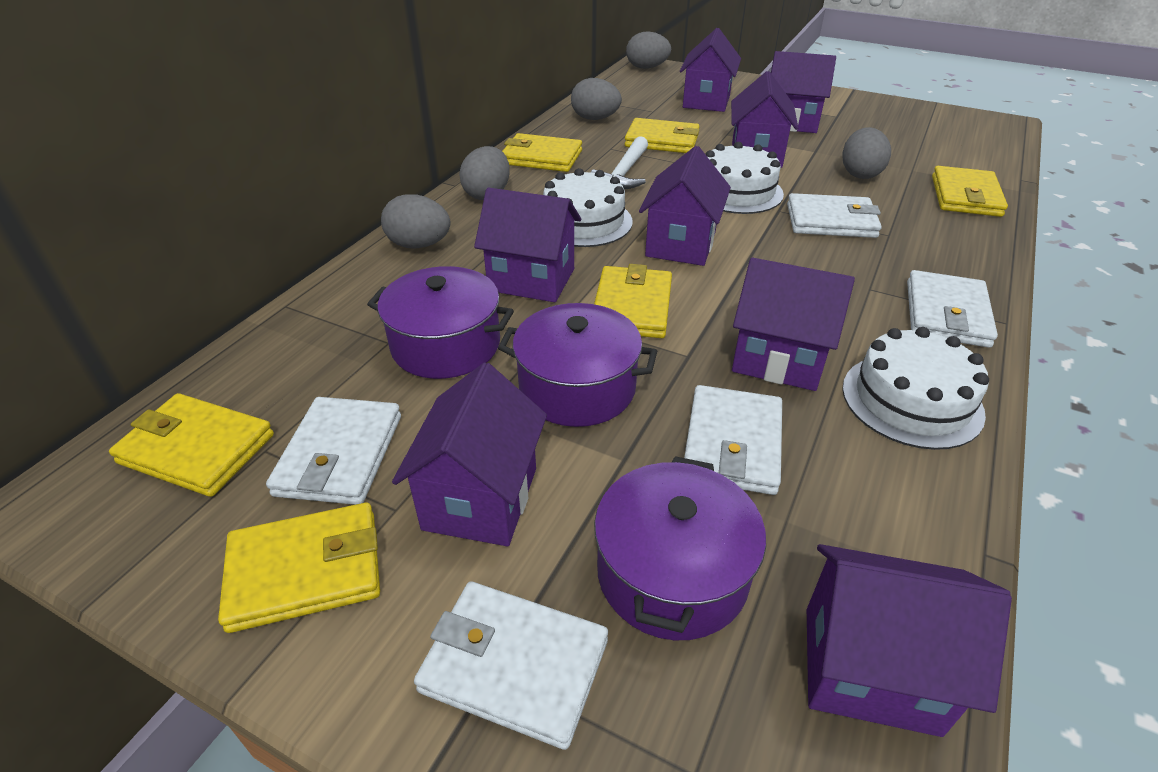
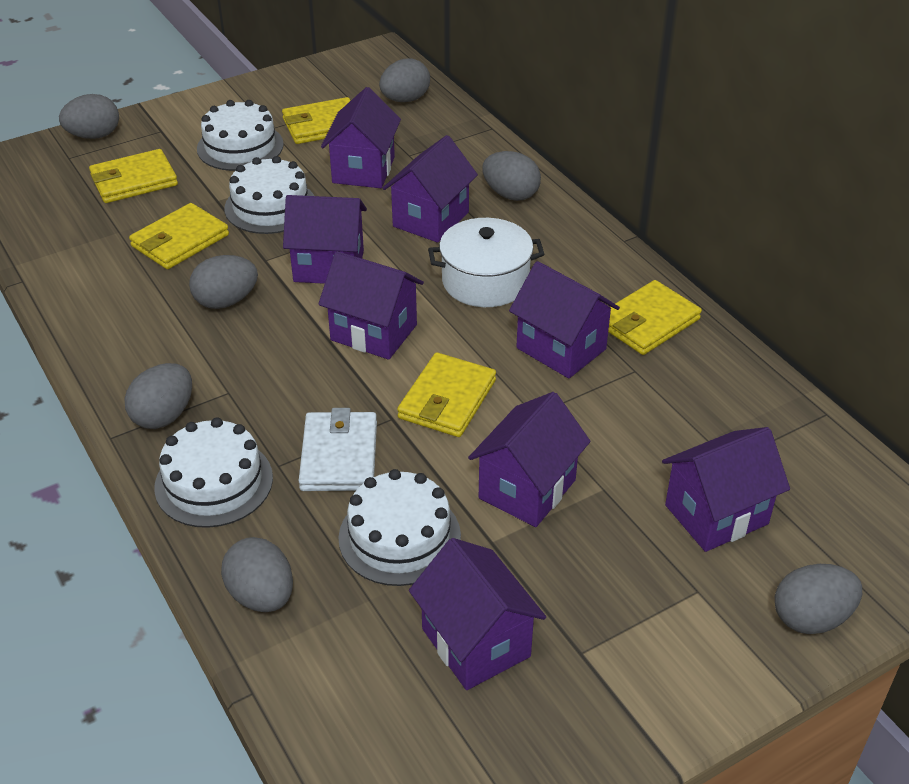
grey egg: [381,194,451,249] [459,146,510,200] [571,78,622,120] [626,31,671,69] [842,127,891,179] = 5 -> [59,94,119,139] [124,363,192,429] [189,255,258,309] [221,537,293,612] [379,58,430,102] [482,151,541,201] [775,564,862,634] = 7
purple pot: [367,266,514,379] [498,303,657,427] [594,456,766,640] = 3 -> none = 0
white cake: [543,168,632,247] [705,142,784,214] [842,327,989,450] = 3 -> [154,418,273,528] [197,100,284,171] [224,156,314,234] [338,469,461,586] = 4
white hammer: [591,136,648,189] = 1 -> none = 0
white pot: none = 0 -> [428,218,545,307] = 1
white wallet: [266,397,401,505] [414,581,608,750] [684,385,782,495] [787,193,882,238] [907,270,998,348] = 5 -> [299,408,377,491] = 1
yellow wallet: [109,393,274,497] [218,503,380,633] [502,133,582,172] [594,264,672,338] [625,118,700,153] [932,166,1008,217] = 6 -> [89,149,178,203] [129,203,229,269] [282,97,351,144] [397,352,496,437] [608,280,702,355] = 5

